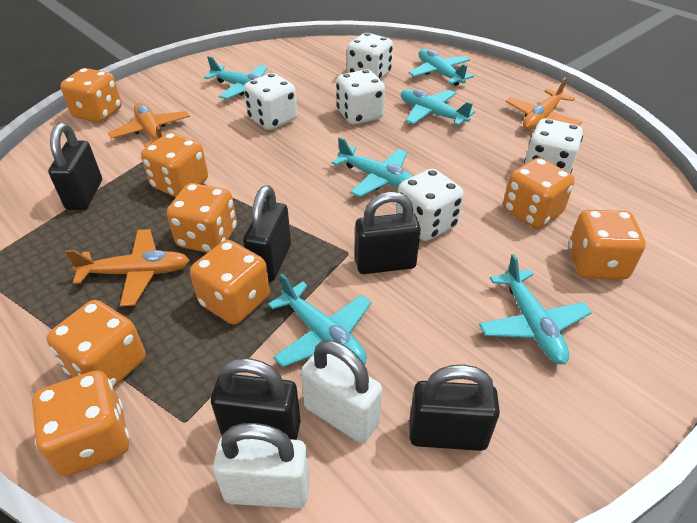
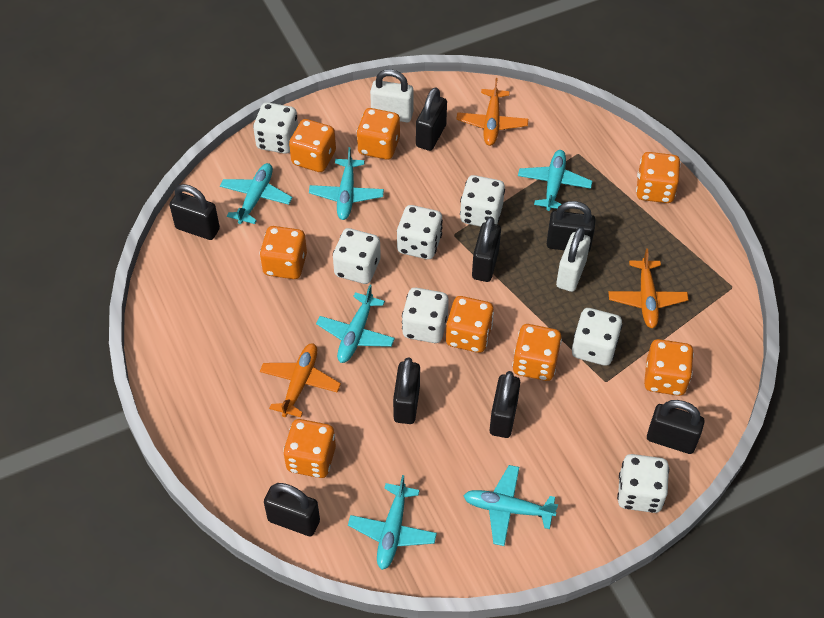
black padlock: [48,123,102,210] [211,358,301,440] [243,185,291,282] [355,192,421,274] [410,364,500,451] = 5 -> [170,184,220,240] [264,483,320,536] [393,357,420,424] [416,87,447,151] [472,217,501,282] [490,371,520,438] [547,201,596,253] [647,400,705,454] = 8
white dice: [244,73,297,130] [336,69,385,124] [347,33,393,79] [396,169,464,241] [524,119,583,173] = 5 -> [253,102,298,154] [333,228,381,284] [397,205,443,259] [402,288,449,343] [460,175,505,227] [572,308,622,366] [617,454,669,513] = 7

